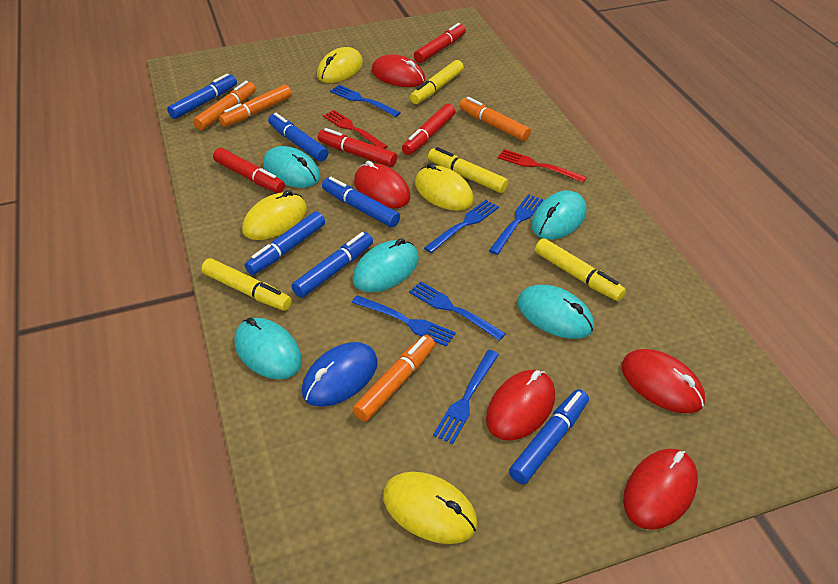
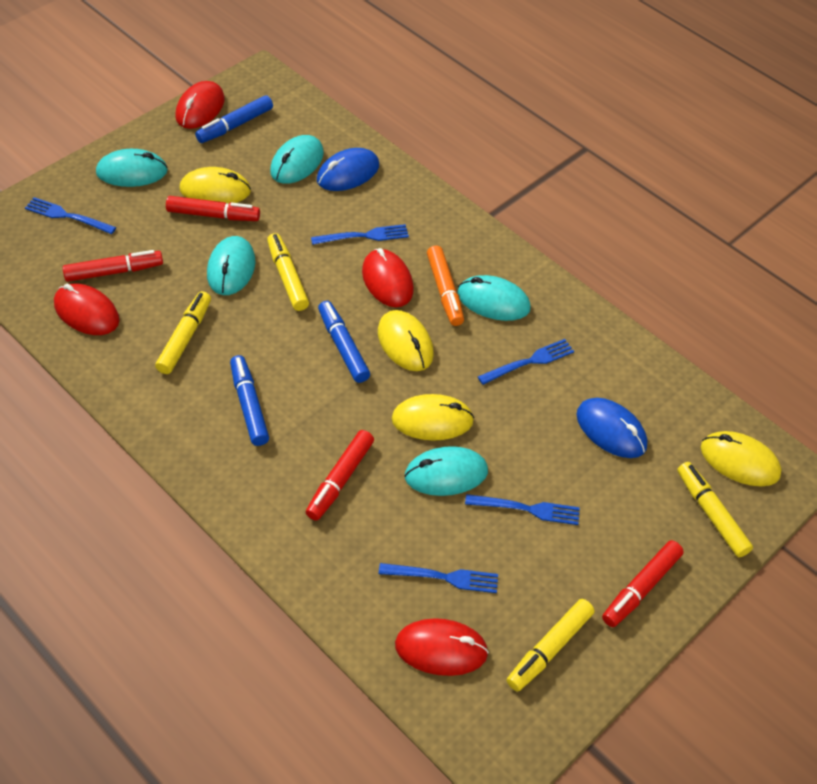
blue fork: [330,85,401,117] [352,295,456,347] [409,282,506,341] [424,200,499,253] [433,350,499,444] [489,194,543,255] = 6 -> [25,197,116,234] [311,224,409,245] [379,563,498,593] [465,494,580,525] [478,339,574,385] = 5
blue marker: [167,73,237,119] [245,211,325,275] [268,113,328,162] [292,232,373,298] [322,177,400,227] [509,389,589,484] = 6 -> [195,95,273,143] [230,355,269,446] [318,301,370,383] = 3
blue mouse: [302,342,378,407] = 1 -> [317,148,379,191] [577,398,647,458] = 2
orange marker: [193,81,256,130] [219,84,292,127] [352,335,435,422] [459,97,531,141] = 4 -> [427,246,464,326] = 1
red fork: [323,110,388,149] [497,149,587,183] = 2 -> none = 0
red mouse: [354,161,411,209] [372,54,425,87] [486,370,555,441] [621,349,705,413] [623,449,698,530] = 5 -> [54,283,120,335] [175,81,225,129] [362,248,414,307] [395,618,489,676] = 4

